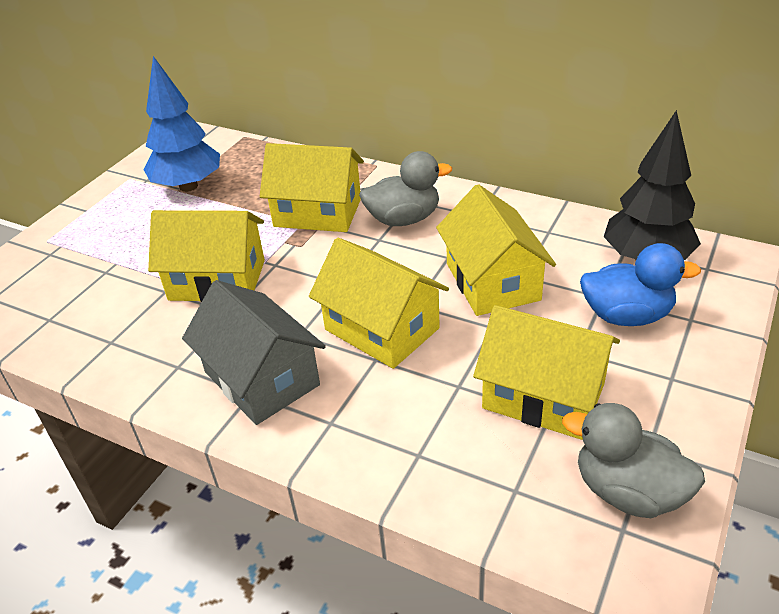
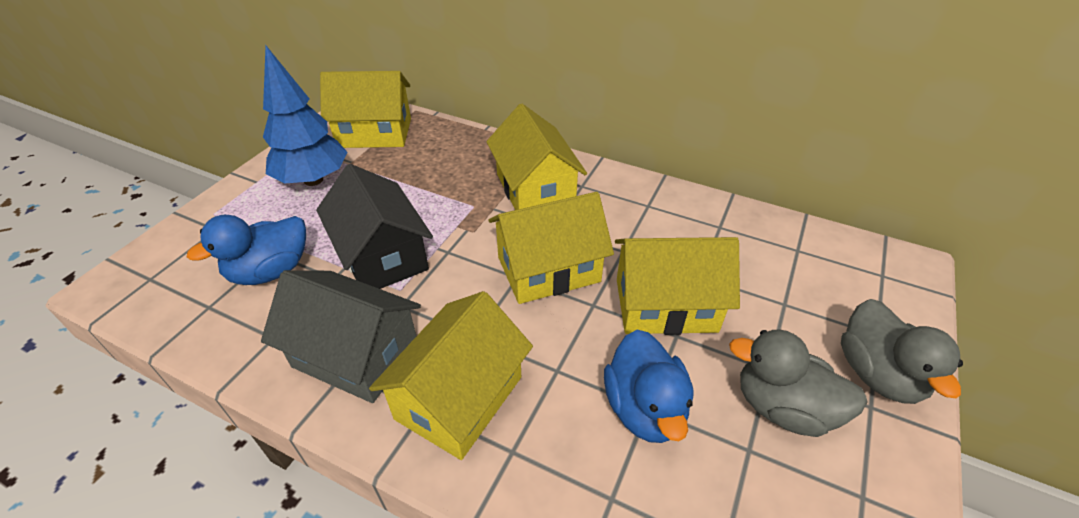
black house: none = 0 -> [316,164,433,289] = 1
black tree: [604,110,701,260] = 1 -> none = 0
blue duck: [580,243,701,326] = 1 -> [187,215,306,285] [604,329,694,443] = 2

